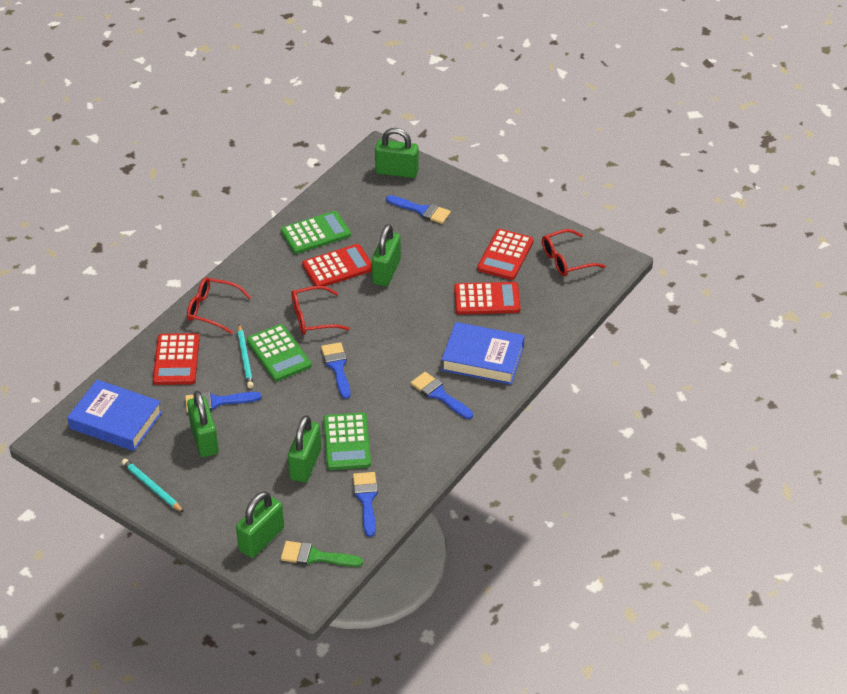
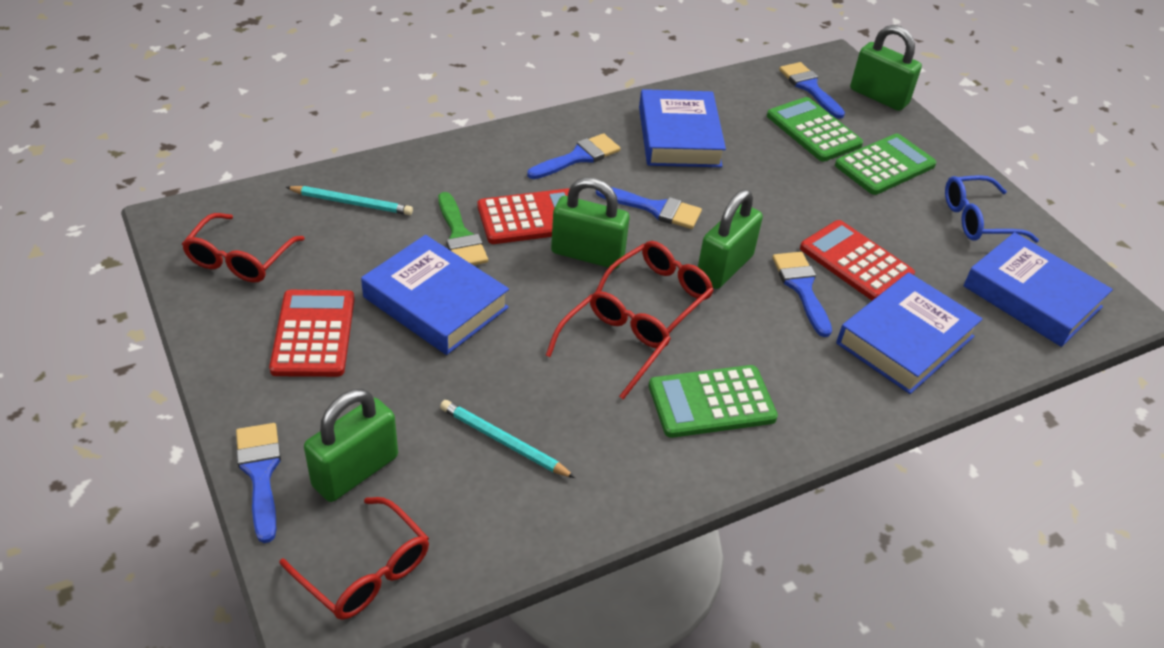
blue book: [67,380,162,451] [442,322,525,385] = 2 -> [361,235,509,355] [639,89,726,167] [836,273,982,394] [963,232,1113,347] = 4
blue glasses: none = 0 -> [945,175,1039,243] = 1
green padlock: [187,391,219,457] [236,491,284,558] [288,415,321,482] [372,224,401,286] [375,128,419,178] = 5 -> [304,389,398,502] [551,177,630,269] [698,189,763,289] [850,25,922,111] = 4
red calculator: [153,333,200,385] [302,244,372,286] [454,282,521,315] [477,229,534,280] = 4 -> [269,290,355,377] [478,188,569,244] [800,220,915,301] = 3
red glasses: [187,277,252,334] [291,286,350,335] [542,229,606,276] = 3 -> [182,213,305,282] [280,497,429,620] [546,291,671,400] [596,241,714,333] = 4

